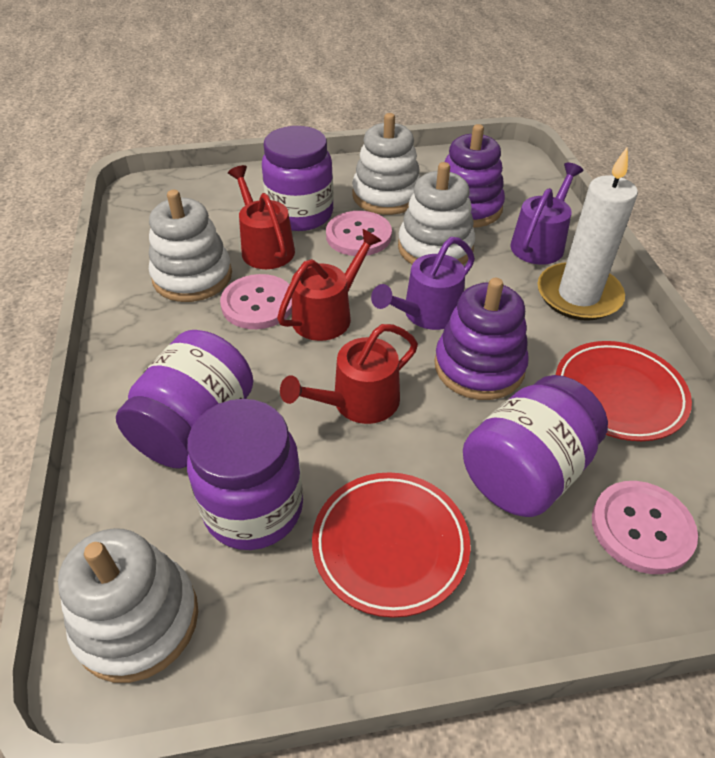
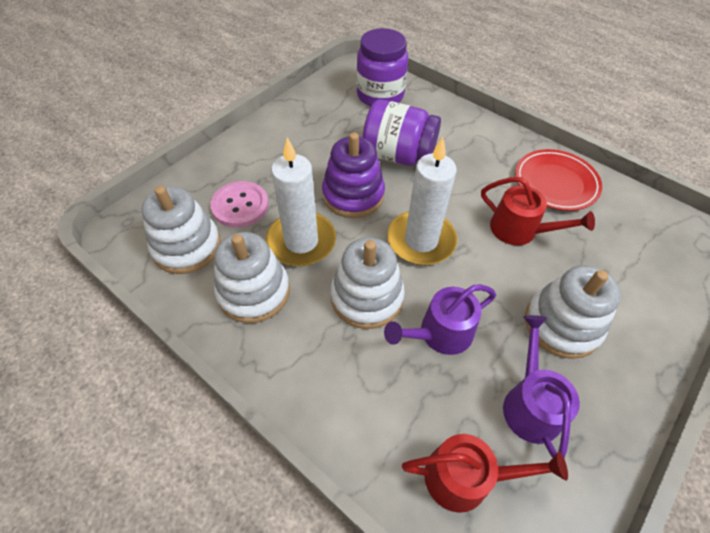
pink button: [220,274,292,329] [326,211,392,256] [592,481,698,574] = 3 -> [210,181,269,228] = 1
purple jar: [116,330,253,469] [187,399,303,550] [262,126,334,231] [463,375,608,517] = 4 -> [356,28,408,106] [362,99,441,166] = 2
purple stacking toy: [434,278,529,400] [444,124,505,228] = 2 -> [322,133,385,218] = 1
red plate: [312,472,471,618] [555,341,692,441] = 2 -> [515,149,602,211] = 1
red watering can: [228,165,295,269] [277,229,382,341] [280,324,418,424] = 3 -> [402,434,568,513] [481,177,595,245] = 2
white candle: [538,148,638,321] = 1 -> [266,137,336,266] [387,137,457,265] = 2

